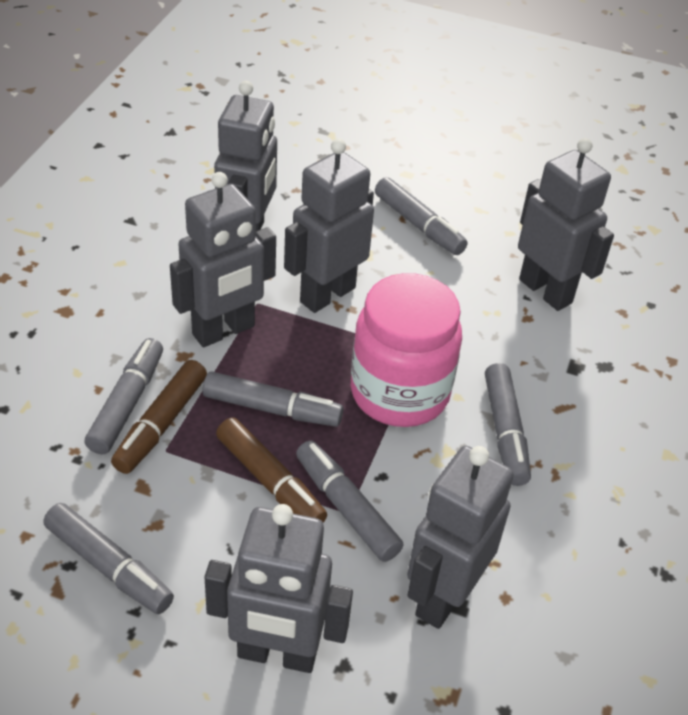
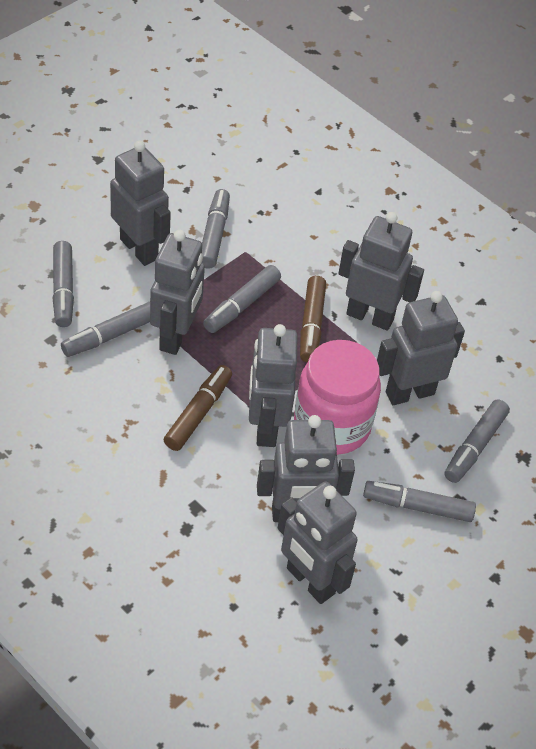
grey robot: [170,172,276,347] [205,504,353,673] [214,81,277,231] [284,139,374,313] [407,446,514,629] [518,138,614,311] = 6 -> [110,141,171,266] [150,230,205,355] [249,324,297,447] [257,415,355,522] [278,482,358,604] [338,212,424,331] [377,291,465,405] = 7

